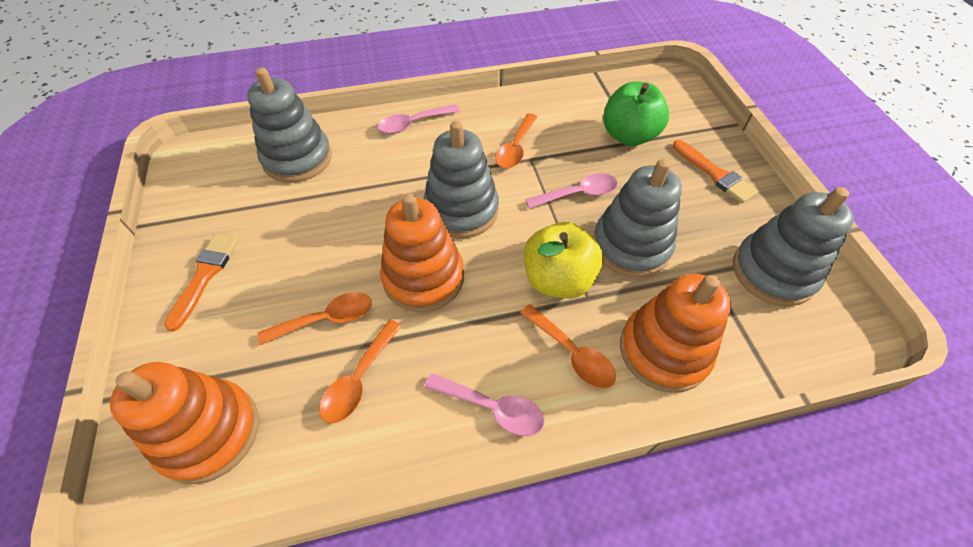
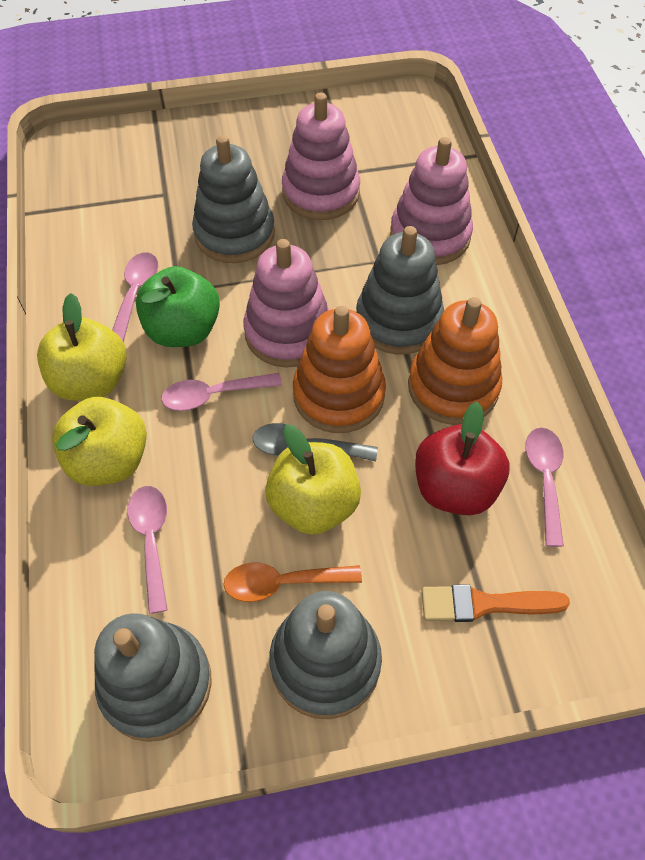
grey spoon: none = 0 -> [253,423,378,462] = 1
orange brush: [164,234,239,332] [673,140,758,203] = 2 -> [421,584,570,622] = 1
orange spoon: [258,292,372,345] [319,320,402,424] [495,113,537,168] [520,304,616,389] = 4 -> [223,563,362,602] = 1
orange stacking toy: [110,362,259,484] [380,193,464,312] [620,274,731,393] = 3 -> [293,306,386,433] [408,297,502,425] = 2
pink spoon: [377,105,460,134] [425,373,545,436] [525,173,618,209] = 3 -> [112,252,158,342] [127,486,167,614] [161,373,282,411] [525,428,564,547] = 4
pink stacking toy: none = 0 -> [243,239,329,368] [282,93,360,220] [390,137,473,265] = 3
red apple: none = 0 -> [415,402,509,515] = 1
yellow apple: [524,222,603,299] = 1 -> [37,293,127,401] [52,397,147,486] [265,424,361,535] = 3

